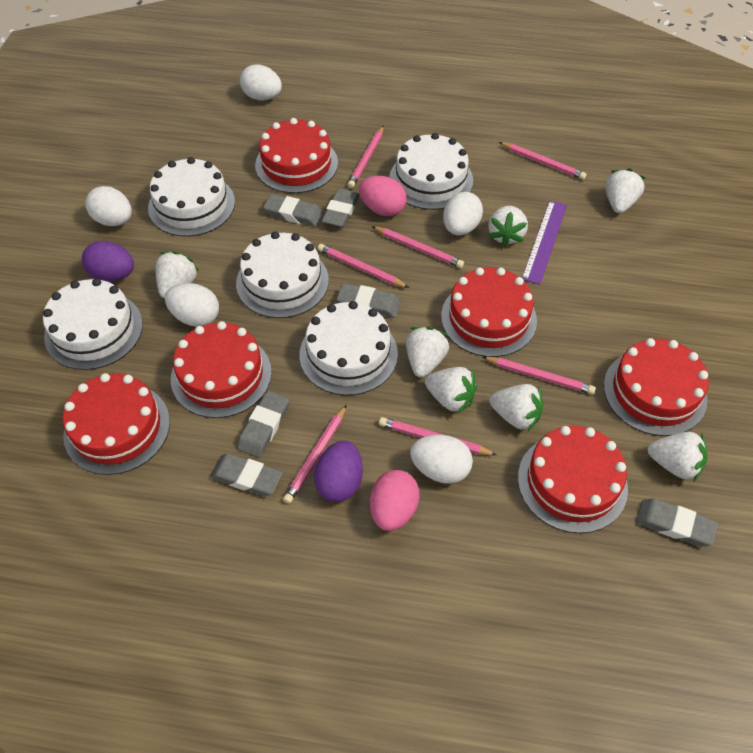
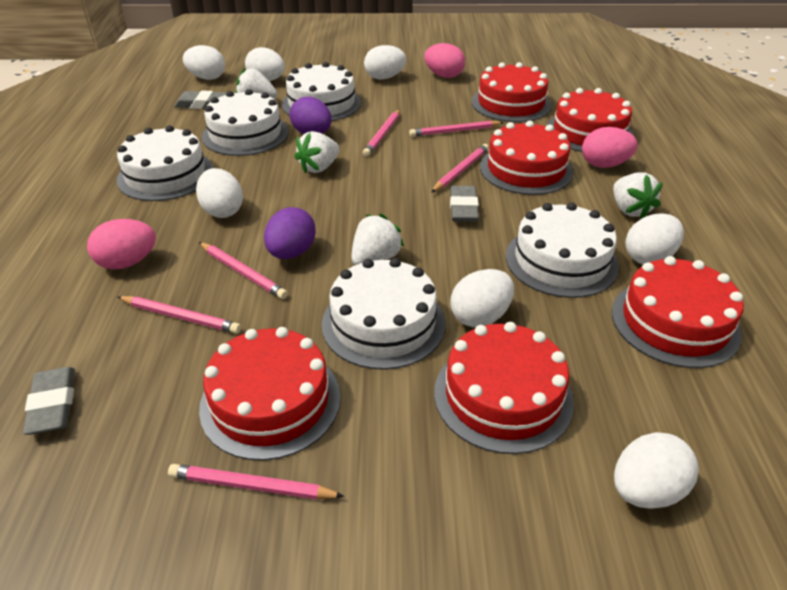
grey eraser: [210,453,283,496] [237,391,289,458] [263,194,323,227] [322,188,360,228] [337,283,401,318] [636,498,718,546] = 6 -> [23,367,75,435] [174,91,227,109] [450,186,479,222] = 3
pink egg: [359,176,407,216] [370,470,420,531] = 2 -> [87,219,156,269] [424,43,465,78] [582,127,638,168] = 3
pink pencil: [283,405,347,504] [317,244,409,288] [347,126,384,188] [372,226,464,268] [379,417,497,455] [483,357,596,394] [499,142,587,180] = 7 -> [118,296,241,334] [168,464,345,500] [199,242,288,299] [363,109,400,157] [409,121,504,137] [431,144,489,193] = 6
purple ruler: [522,201,567,284] = 1 -> none = 0
white egg: [85,186,132,226] [165,283,219,327] [240,64,282,101] [410,435,473,484] [443,192,483,236] = 5 -> [183,45,225,80] [196,168,243,218] [245,47,285,81] [364,45,406,79] [450,269,514,327] [614,432,699,509] [625,213,684,265] = 7
white strawberry: [156,251,199,299] [406,327,449,378] [425,367,477,414] [488,206,528,247] [489,384,543,431] [605,168,645,213] [648,432,708,481] = 7 -> [236,68,277,99] [294,131,340,174] [351,214,404,265] [613,173,663,219] = 4

